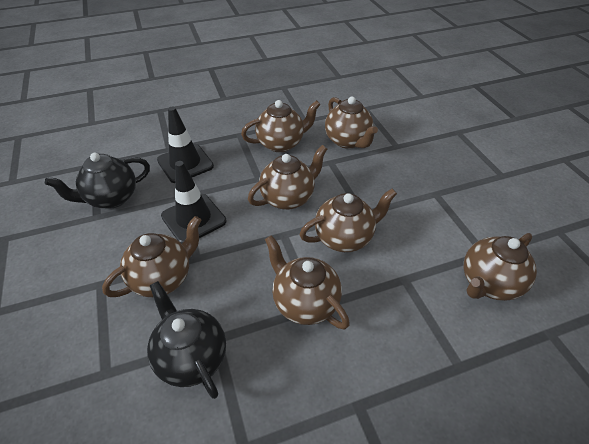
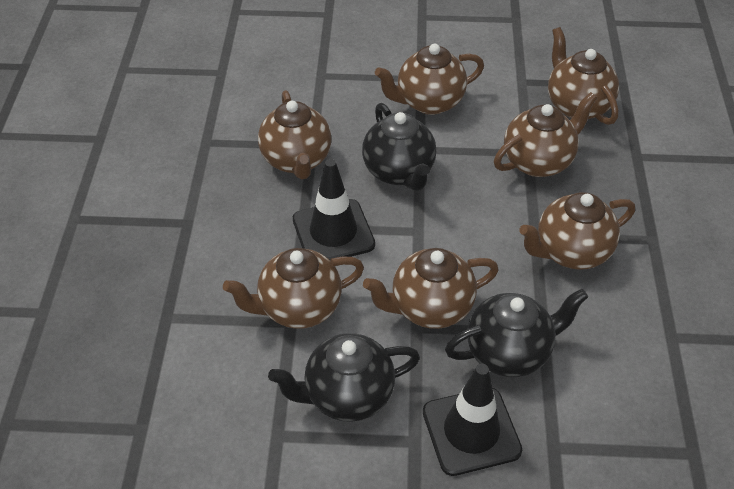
black teapot: [45,153,150,209] [147,281,226,399] = 2 -> [268,333,420,422] [362,103,436,191] [445,289,588,377] = 3

